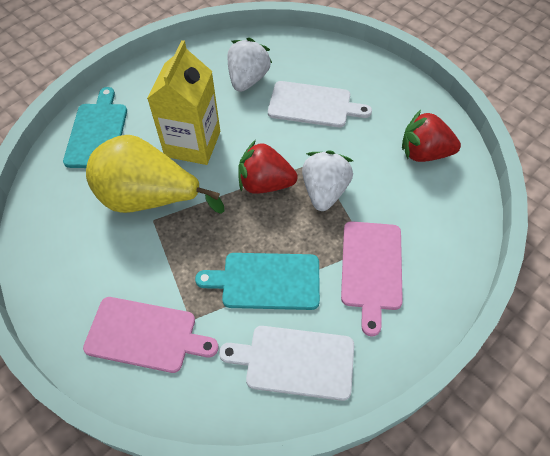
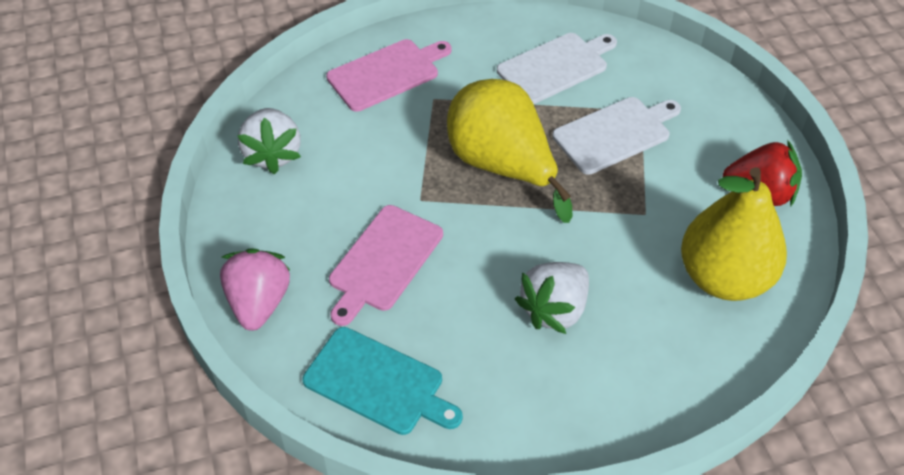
pink strawberry: none = 0 -> [220,248,291,331] = 1
red strawberry: [238,140,298,194] [402,110,461,162] = 2 -> [723,140,802,207] = 1
turquoise cutting board: [63,87,127,168] [195,253,320,310] = 2 -> [302,327,463,435] = 1
yellow carton: [147,40,220,165] = 1 -> none = 0
yellow pear: [86,135,224,214] = 1 -> [447,79,572,223] [681,167,787,301] = 2

